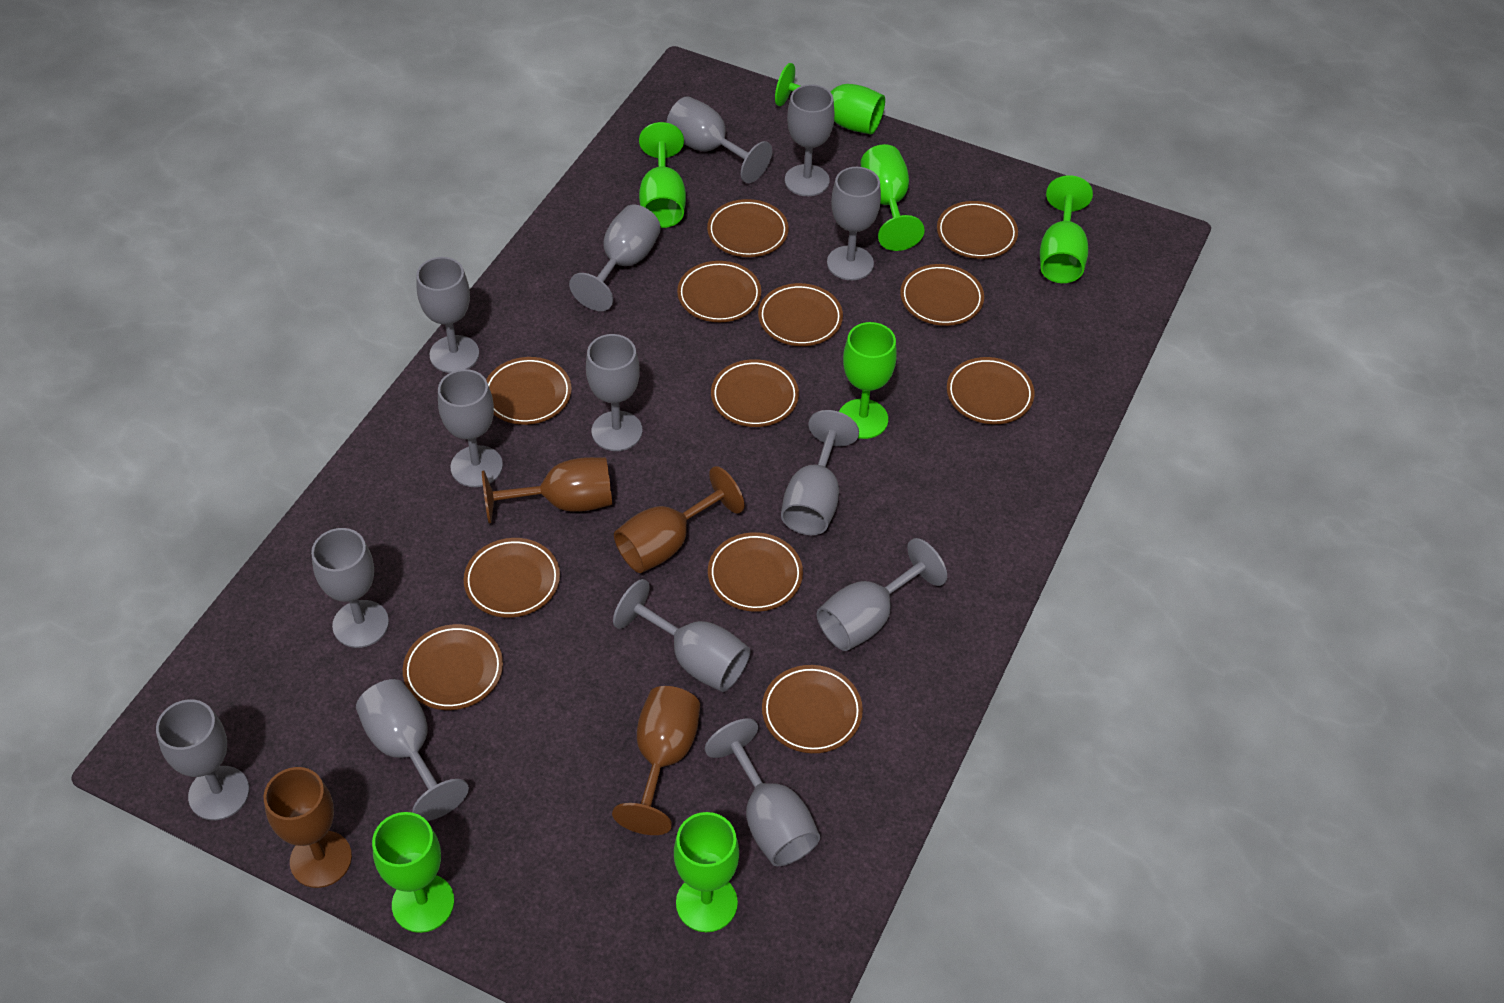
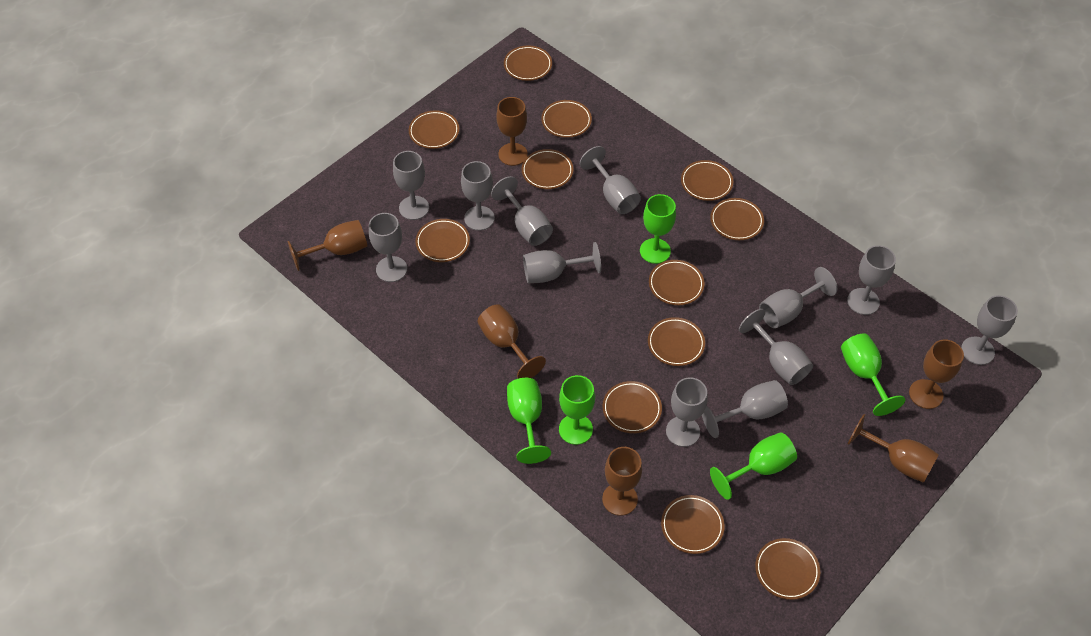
brown goblet: [264,767,352,888] [482,457,612,523] [612,686,700,835] [614,466,744,573] = 4 -> [287,220,367,271] [478,304,546,379] [497,97,528,166] [602,447,642,516] [848,414,939,483] [909,339,964,409] = 6
green goblet: [372,812,454,933] [639,122,686,228] [674,812,739,932] [775,63,885,134] [839,322,897,439] [861,144,925,251] [1040,175,1093,283] = 7 -> [507,378,551,464] [559,375,595,445] [640,194,676,264] [710,432,797,500] [841,333,906,416] = 5
grey goblet: [156,699,249,820] [311,528,389,648] [356,679,469,821] [416,257,479,373] [438,369,503,487] [569,204,661,311] [586,334,642,451] [613,579,750,692] [666,96,772,183] [705,718,820,866] [781,410,859,535] [785,84,835,196] [817,538,947,651] [827,167,881,280] = 14 -> [369,213,407,282] [393,151,429,220] [461,161,495,231] [491,176,553,246] [523,242,601,283] [580,146,641,214] [666,377,708,447] [702,380,788,438] [739,309,813,385] [759,267,837,328] [847,245,896,315] [961,295,1018,365] = 12

